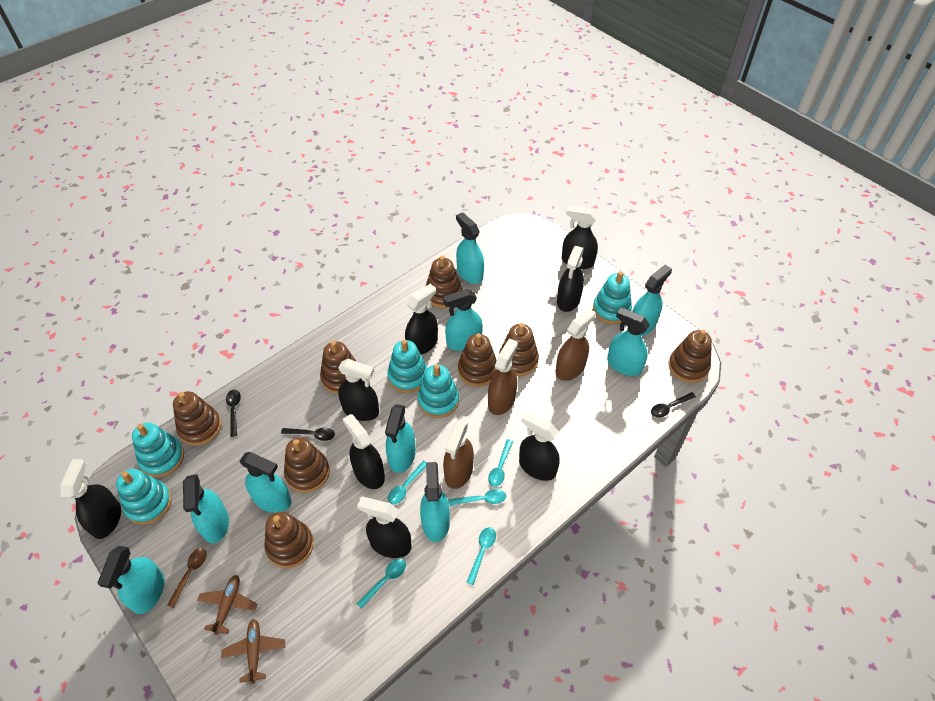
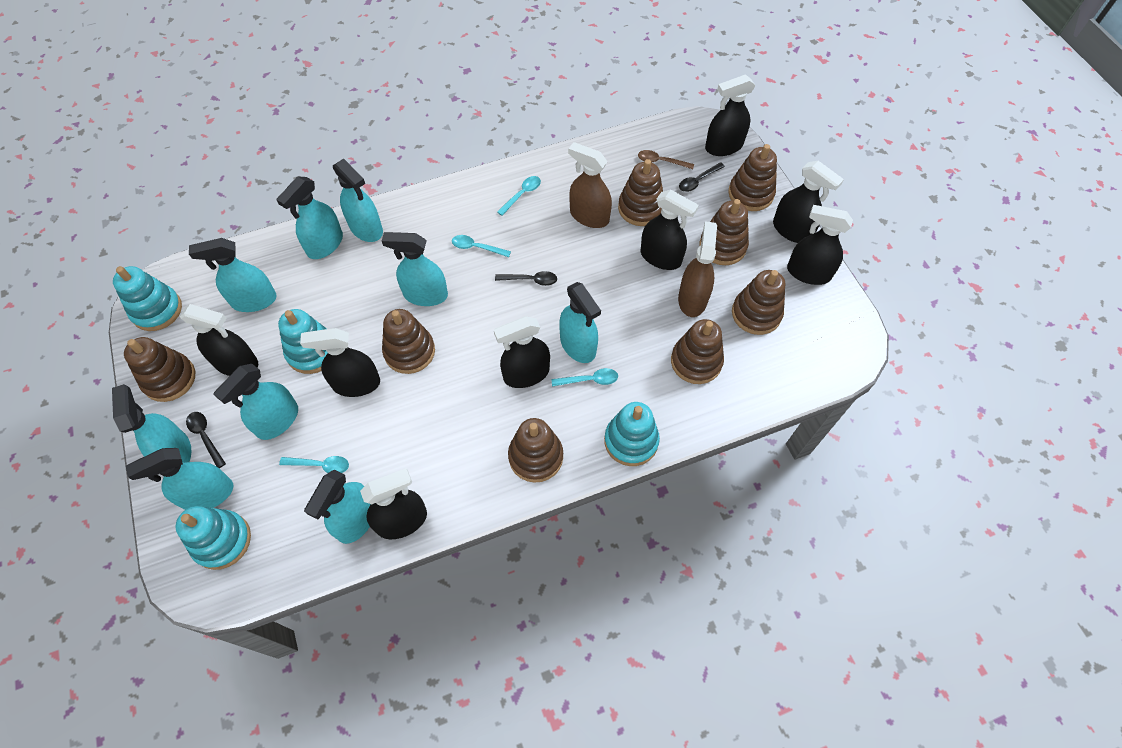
brown plane: [197,575,257,635] [221,619,285,684] = 2 -> none = 0
brown spray bottle: [443,421,474,489] [488,338,518,415] [556,308,595,381] = 3 -> [568,142,612,228] [678,221,717,317] = 2
turquoise spoon: [356,559,406,609] [388,460,426,504] [448,489,506,506] [467,527,496,585] [488,439,513,487] = 5 -> [279,456,349,473] [452,235,511,257] [497,176,541,216] [551,368,618,387] = 4
turquoise stacking toy: [116,469,172,525] [132,422,184,477] [387,340,428,393] [418,364,459,418] [593,271,632,324] = 5 -> [113,266,182,331] [175,506,251,570] [278,309,328,374] [604,402,660,466] = 4

